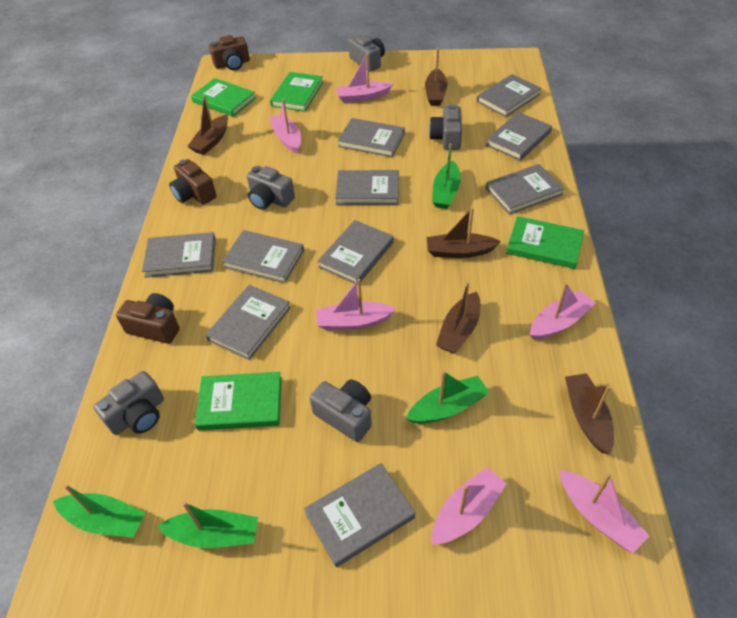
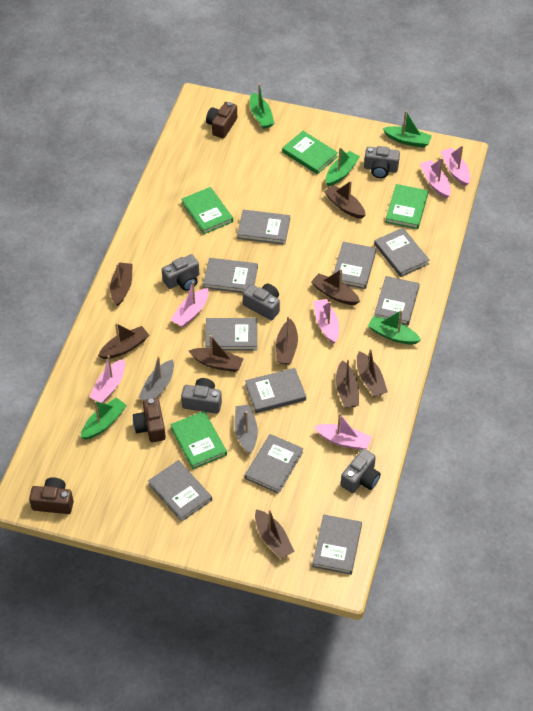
brown boat: [187,95,228,155] [425,48,448,106] [427,207,501,258] [436,282,480,354] [565,373,614,454] = 5 -> [98,323,149,359] [110,263,133,307] [189,335,244,372] [255,509,295,559] [276,316,298,365] [311,269,360,305] [324,181,366,219] [336,359,359,408] [357,348,388,397] = 9
green boat: [53,484,145,538] [157,501,258,548] [406,371,490,424] [432,144,461,209] = 4 -> [81,397,127,440] [250,84,274,129] [326,147,360,186] [368,310,421,345] [383,110,432,148] = 5
grey boat: none = 0 -> [138,356,174,400] [235,405,258,454] = 2

